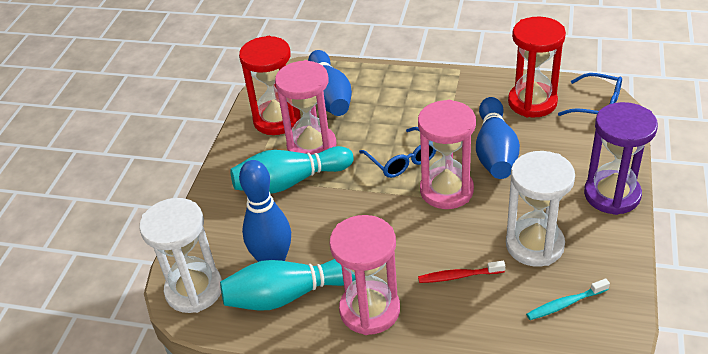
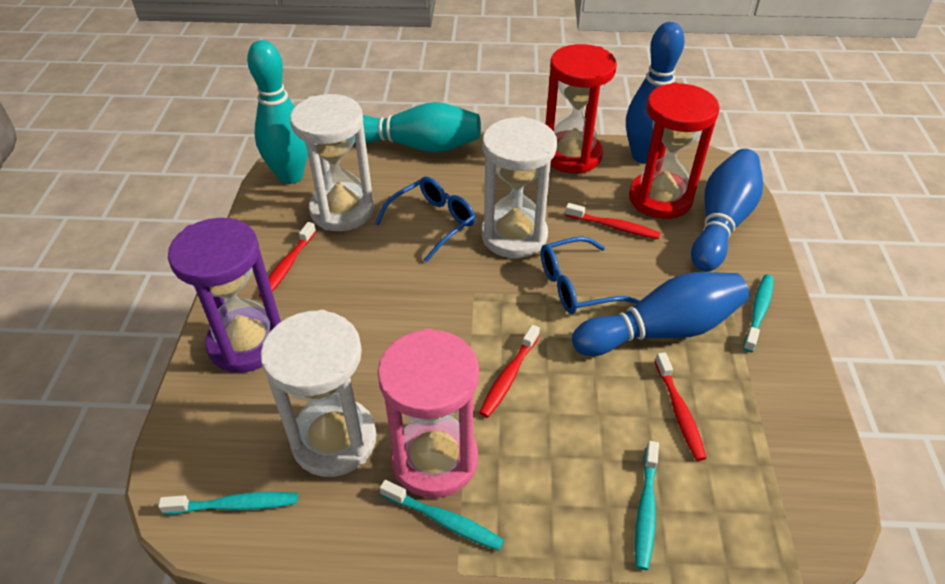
pink hourglass: [275,60,336,155] [330,215,400,335] [418,100,476,209] = 3 -> [378,328,479,498] = 1
red toothbrush: [418,261,505,283] = 1 -> [258,222,316,297] [479,325,540,418] [565,203,661,239] [655,352,706,461] = 4
turquoise toothbrush: [526,278,610,320] = 1 -> [158,492,298,514] [380,480,504,551] [635,441,659,570] [743,274,774,352] = 4
white hourglass: [139,198,222,313] [506,151,575,267] = 2 -> [261,310,377,477] [290,94,374,231] [481,117,557,258] = 3

